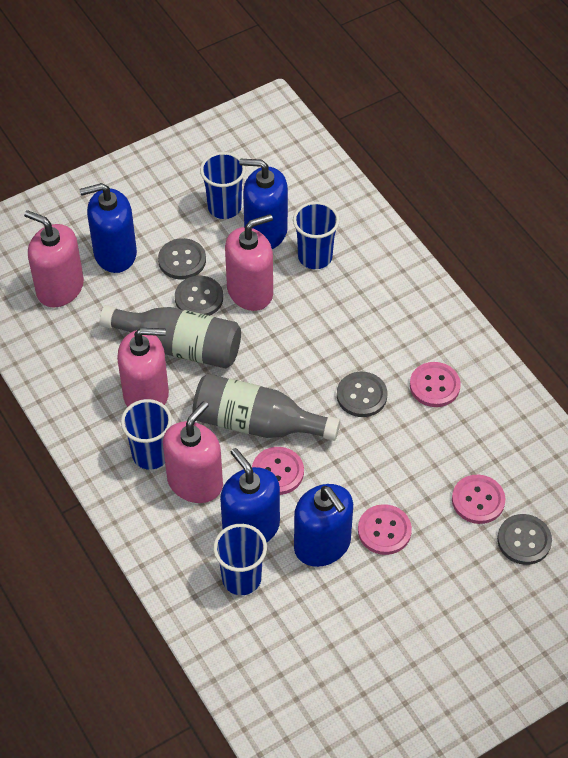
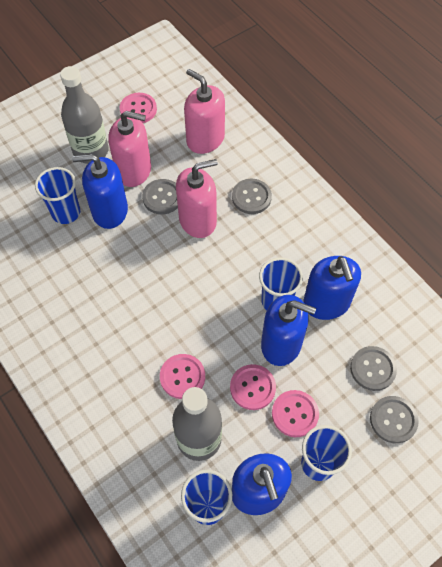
pink soap dispenser: [24,210,84,307] [117,328,169,407] [163,401,223,503] [225,214,273,311] = 4 -> [108,111,151,187] [176,159,218,238] [184,69,225,154] = 3

